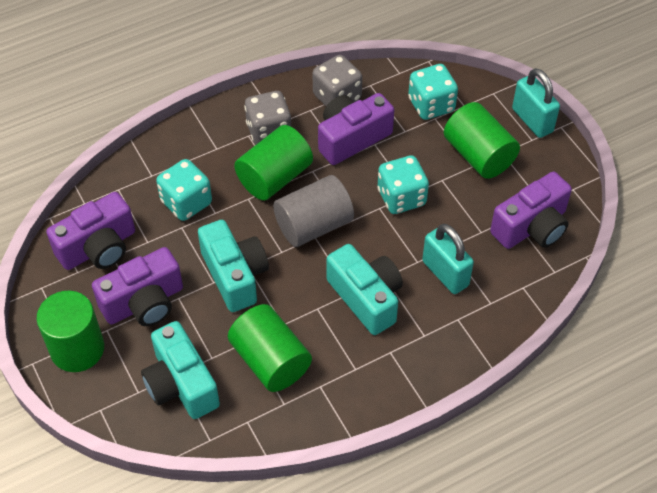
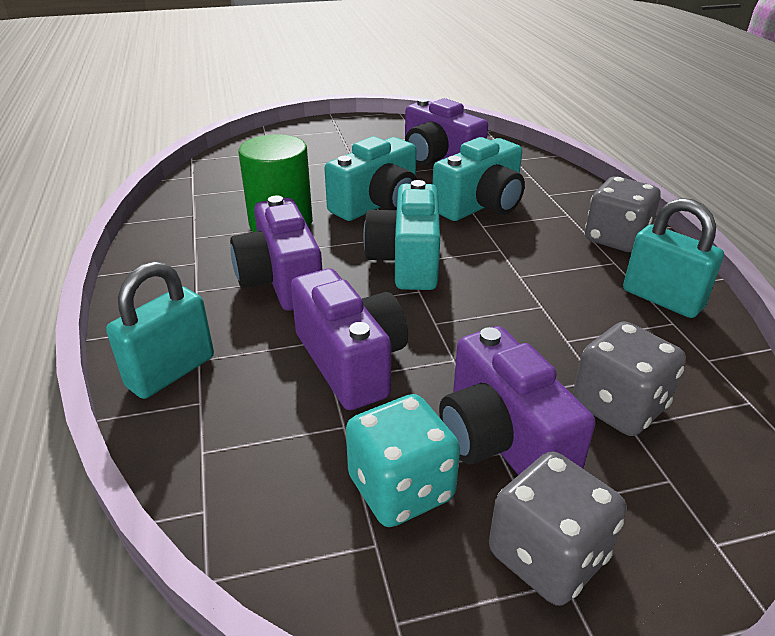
green cylinder: [36,291,104,372] [228,304,312,392] [234,125,313,200] [444,102,520,179] = 4 -> [238,134,313,232] = 1
grey cylinder: [273,175,354,247] = 1 -> none = 0
grey dice: [244,91,291,145] [313,55,362,106] = 2 -> [489,451,627,606] [573,321,686,436] [585,176,660,252] = 3
turquoise dice: [156,159,212,221] [377,155,429,214] [408,64,458,120] = 3 -> [346,394,460,527] = 1

